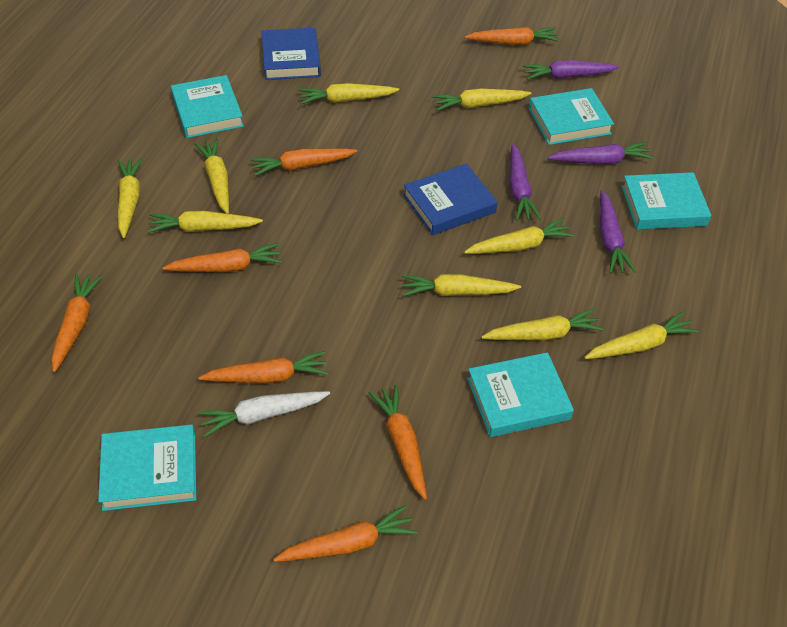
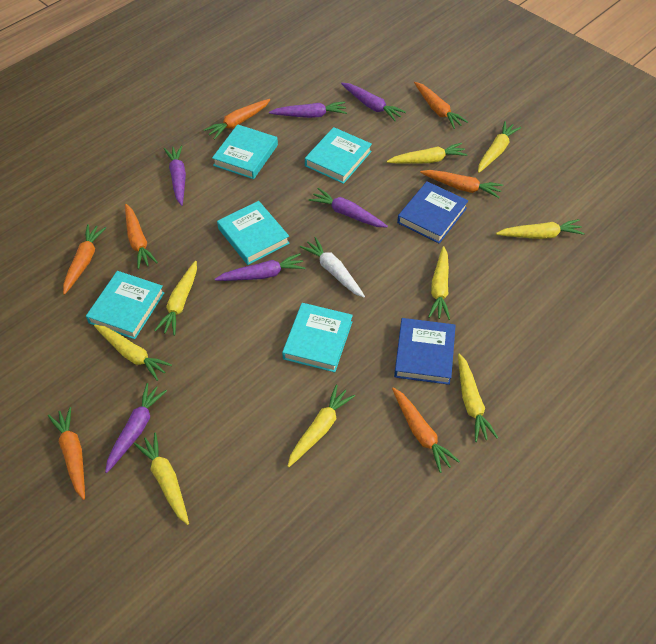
purple carrot: [509,144,541,221] [523,60,620,80] [548,142,654,164] [600,190,636,273] = 4 -> [105,383,167,473] [164,145,186,206] [215,253,305,281] [269,101,347,118] [309,188,388,228] [341,83,406,121] = 6

